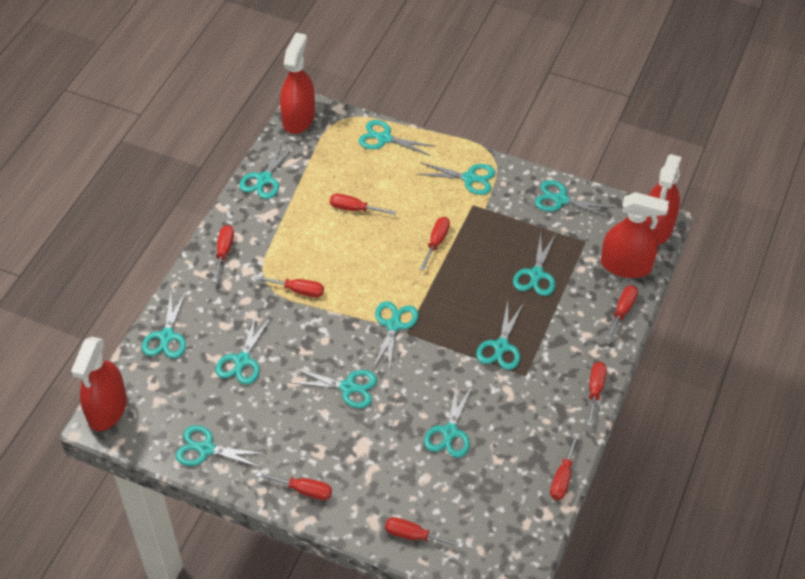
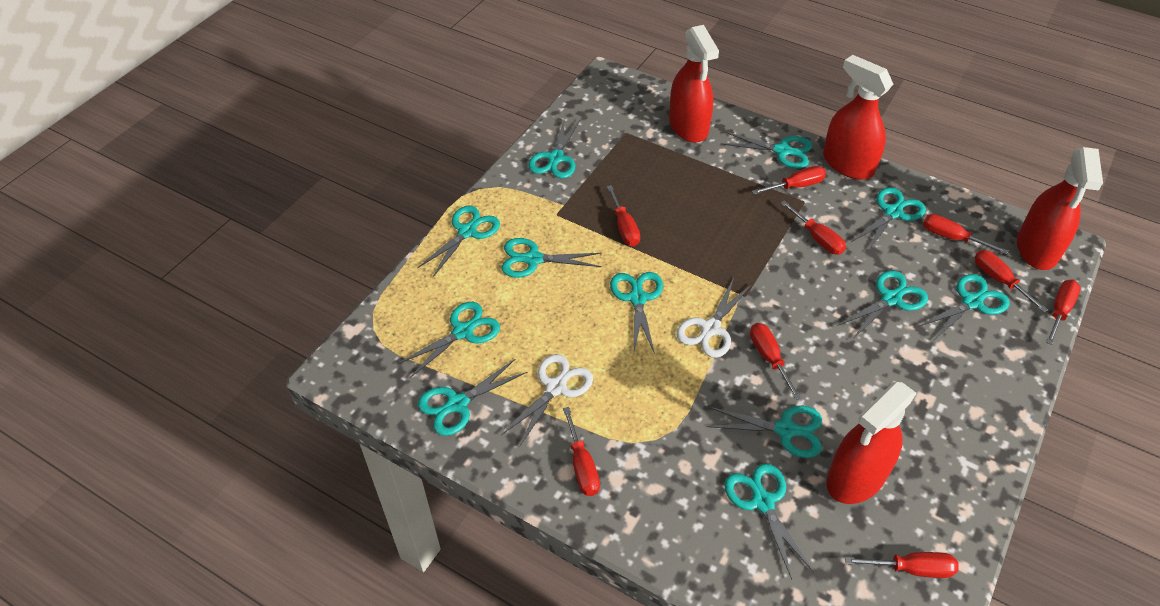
white scissors: none = 0 -> [501,354,593,447] [676,278,752,358] = 2

